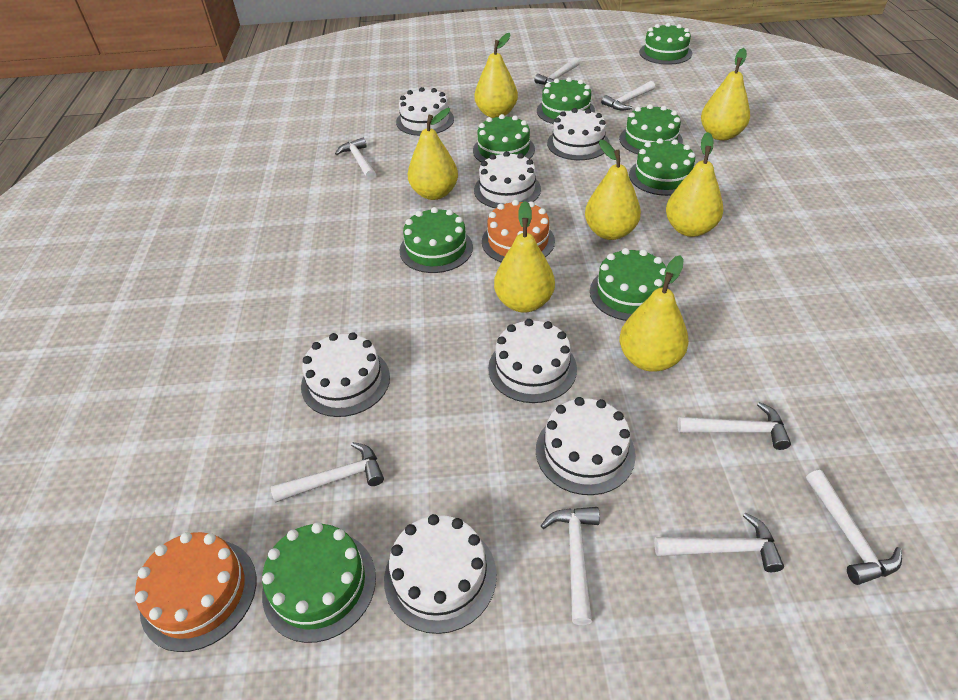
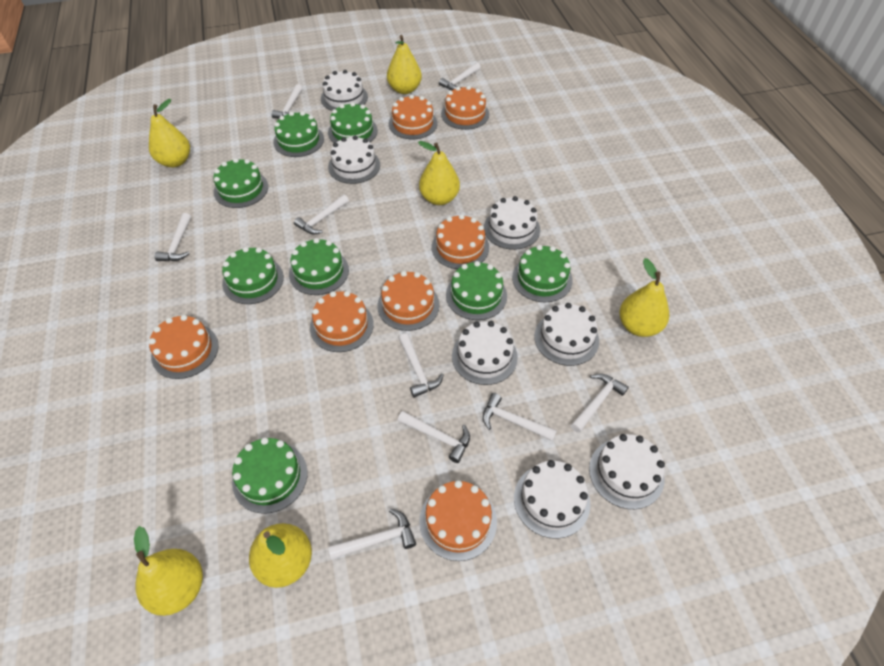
orange cake: [135,532,256,652] [482,200,555,263] = 2 -> [149,315,219,379] [310,291,374,352] [377,271,439,331] [389,95,437,139] [419,480,497,561] [432,214,489,269] [441,86,489,130] = 7
white hammer: [271,442,384,503] [335,138,376,180] [534,57,580,85] [541,507,600,625] [601,81,655,110] [654,513,784,572] [678,402,791,450] [806,470,902,585] = 8 -> [154,213,191,261] [272,84,302,118] [294,195,349,234] [328,509,416,560] [398,411,470,463] [399,333,444,398] [439,63,481,90] [483,393,557,441] [571,374,629,433] = 9
yellow pear: [408,108,458,200] [474,33,518,118] [494,201,555,313] [585,139,641,240] [620,255,689,372] [666,132,724,237] [701,48,750,140] = 7 -> [134,526,203,616] [149,99,190,167] [249,523,312,588] [387,35,422,94] [418,141,460,205] [619,258,669,337] = 6

